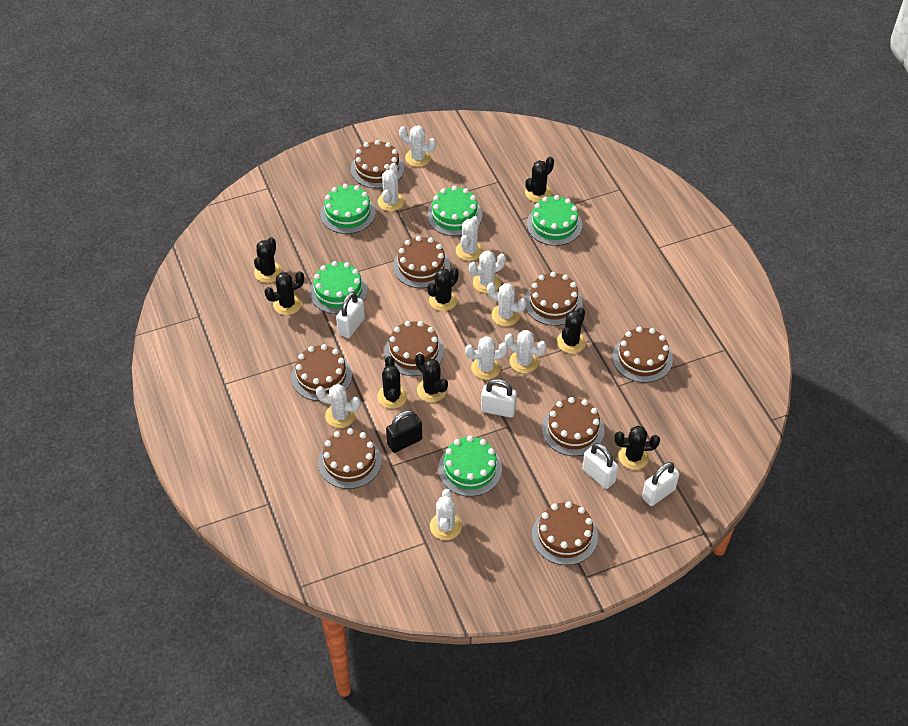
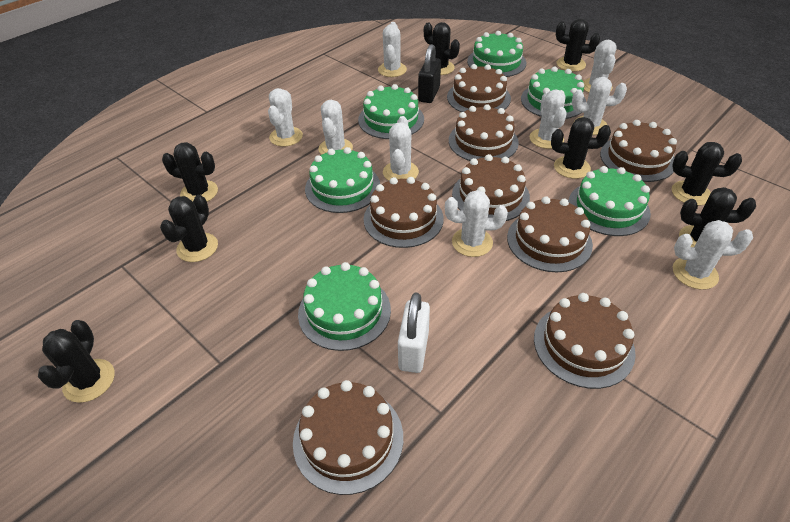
brown cake: [291,344,352,401] [318,428,382,489] [351,140,404,188] [384,321,444,376] [393,236,450,288] [525,272,583,326] [532,502,598,565] [542,397,604,456] [612,327,673,383] = 9 -> [293,380,403,495] [363,177,443,248] [447,64,511,112] [449,104,519,161] [452,154,530,221] [507,196,593,272] [534,293,636,389] [600,120,677,182] = 8
green cake: [310,261,367,314] [320,184,376,234] [427,186,482,236] [438,436,502,497] [527,195,582,246] = 5 -> [298,262,391,351] [305,147,380,213] [358,84,424,139] [467,31,526,77] [521,66,586,119] [568,166,651,236] = 6
white padlock: [336,292,365,338] [481,379,517,418] [582,443,618,489] [642,462,679,506] = 4 -> [398,292,430,373] = 1

